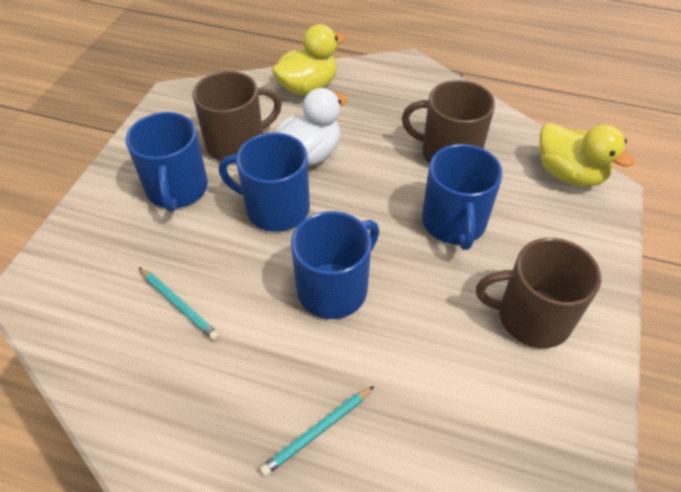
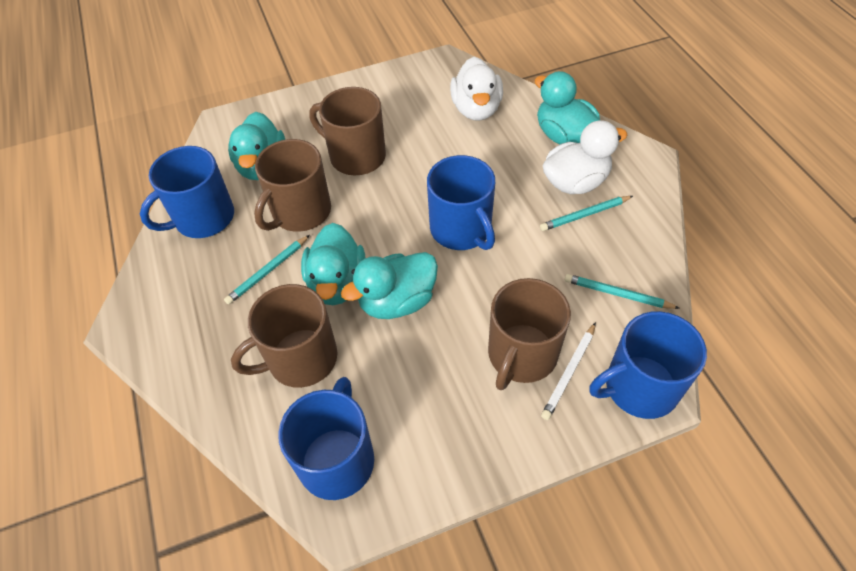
brown mug: [193,71,282,161] [402,80,495,164] [476,238,601,348] = 3 -> [231,284,338,388] [254,139,331,232] [309,87,386,175] [488,278,571,390] = 4
turquoise duck: none = 0 -> [228,112,285,180] [301,223,365,305] [341,252,438,319] [535,71,600,145] = 4
turquoise pencil: [139,267,220,341] [260,386,374,476] = 2 -> [224,235,310,305] [540,196,633,231] [565,274,680,309] = 3
white duck: [275,88,348,166] = 1 -> [450,57,503,121] [543,120,628,194] = 2
white pencil: none = 0 -> [541,322,596,420] = 1
yellow duck: [272,24,345,95] [540,123,635,187] = 2 -> none = 0

